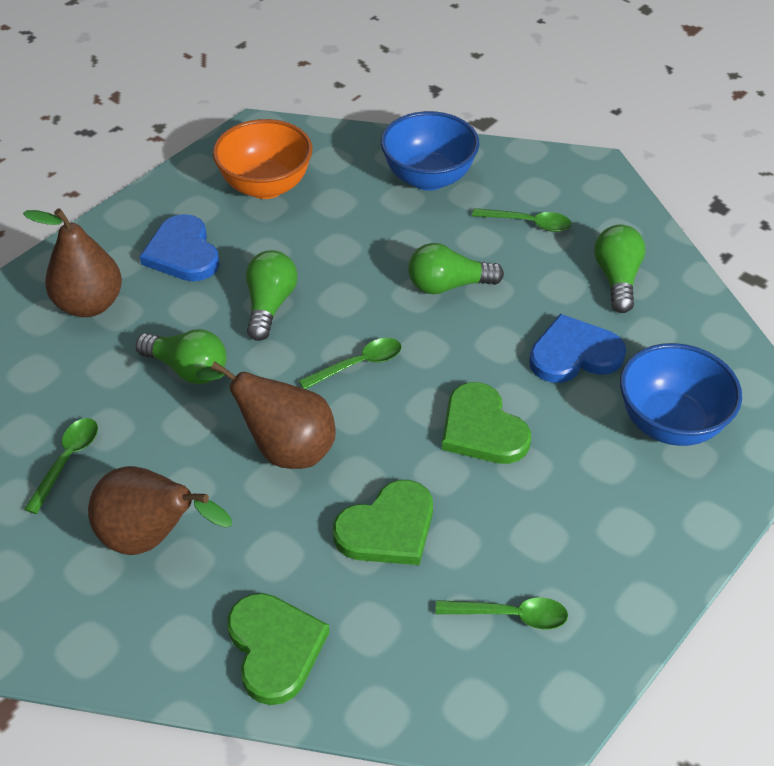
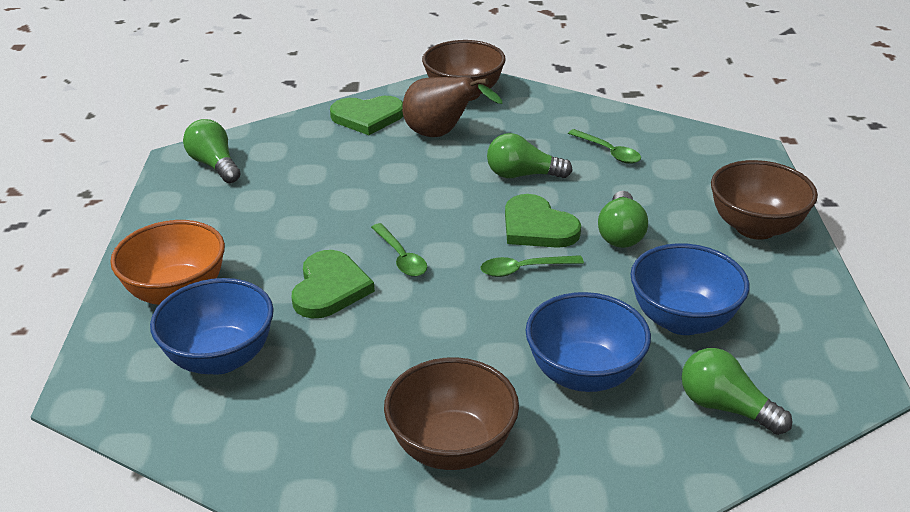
blue bowl: [381,111,480,191] [620,343,742,446] = 2 -> [150,278,274,375] [526,292,651,392] [630,243,750,335] = 3
blue heart: [140,214,220,281] [529,314,626,383] = 2 -> none = 0
brown bowl: none = 0 -> [384,357,519,470] [422,40,506,101] [711,160,818,240] = 3
brown pear: [23,208,122,317] [88,466,232,555] [196,361,335,469] = 3 -> [402,77,502,137] = 1
green spoon: [24,418,98,514] [298,338,402,389] [435,598,568,629] [472,208,571,232] = 4 -> [371,223,427,277] [481,255,584,277] [568,129,641,164] = 3

